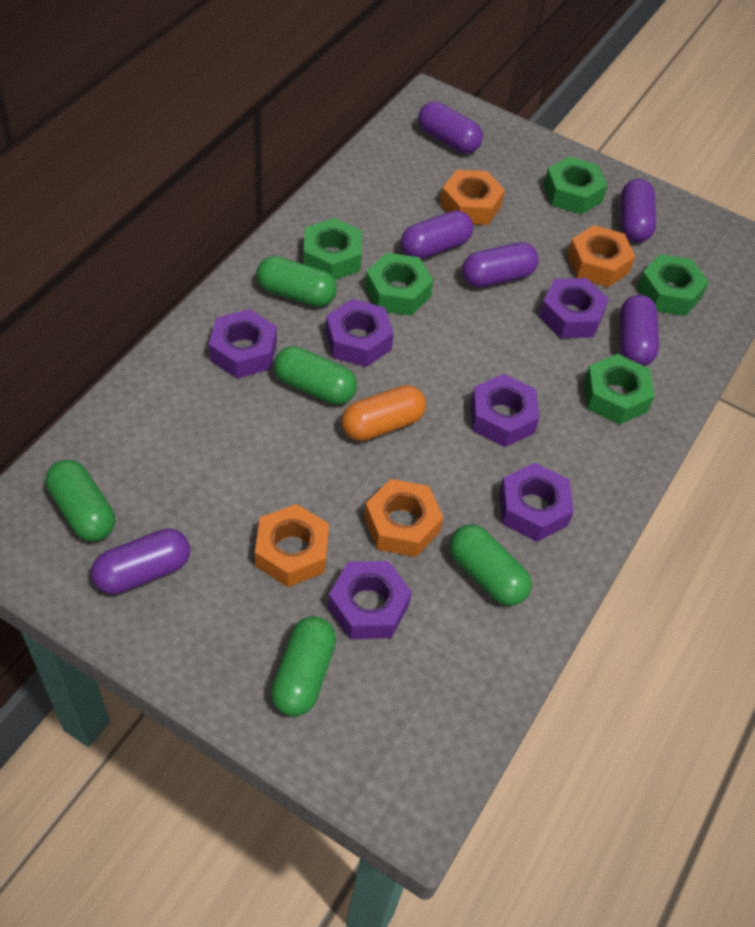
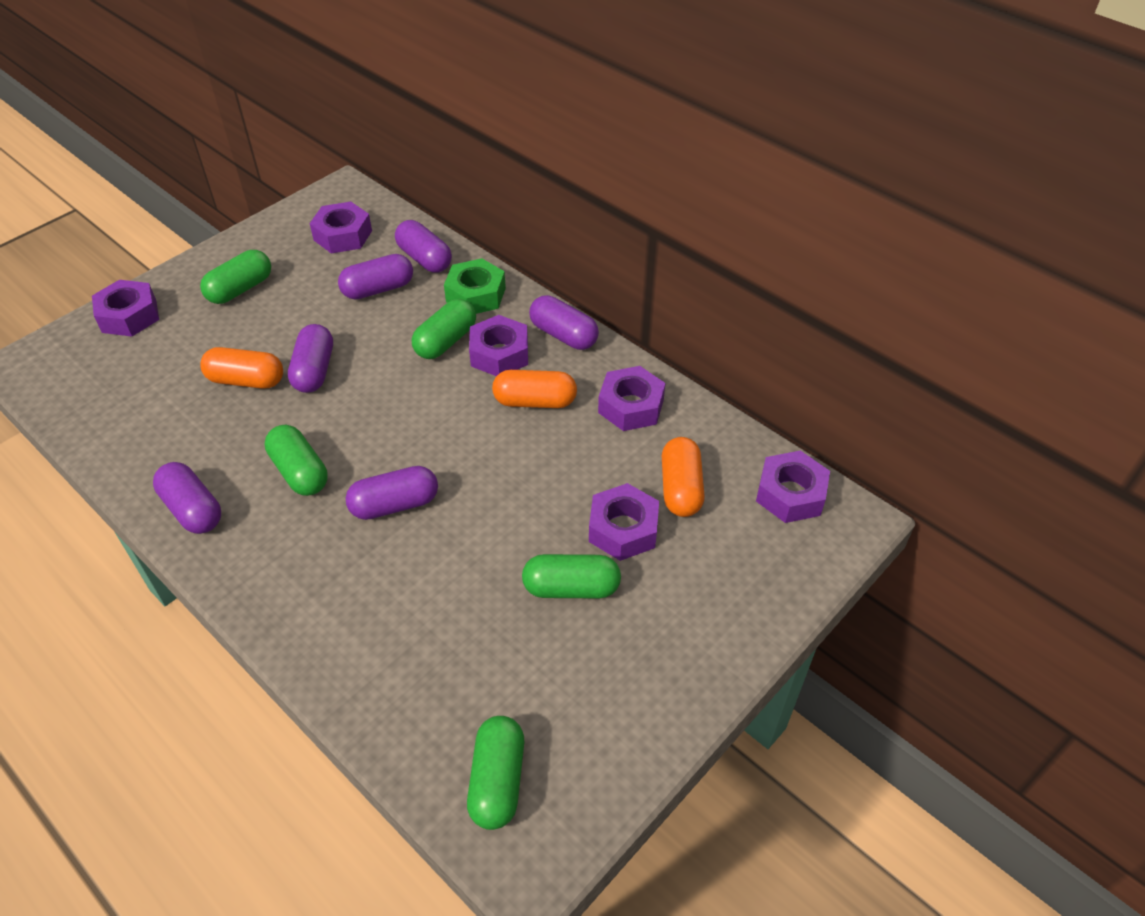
green nut: [303,218,362,280] [365,253,433,316] [544,156,607,214] [584,354,655,425] [637,254,709,316] = 5 -> [444,258,506,314] = 1
orange capsule: [342,385,426,441] = 1 -> [200,347,283,389] [492,370,577,408] [662,437,705,517] = 3
orange nut: [255,504,329,587] [364,479,443,557] [440,170,505,225] [567,225,635,287] = 4 -> none = 0

